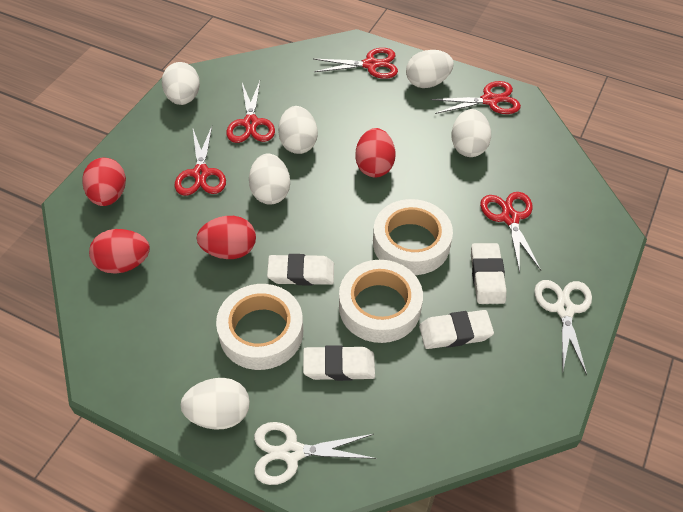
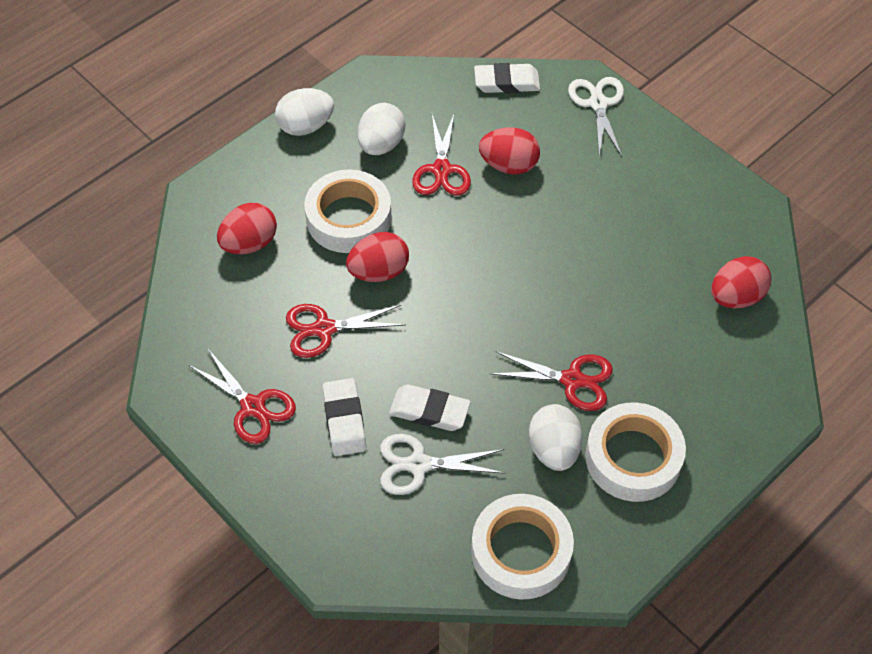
red scissors: [175,126,226,196] [226,81,275,143] [313,48,398,79] [430,81,521,114] [480,192,541,272] = 5 -> [188,349,296,444] [286,304,405,358] [412,112,471,195] [489,351,613,411] = 4
white egg: [162,62,200,105] [180,378,250,430] [249,153,290,205] [278,106,318,154] [406,50,454,88] [452,109,491,157] = 6 -> [275,88,334,136] [357,103,405,155] [529,404,583,471] = 3
white eraser: [267,254,334,285] [303,345,375,381] [419,310,494,349] [471,243,507,304] = 4 -> [322,378,366,456] [389,385,471,431] [474,63,540,93] = 3

